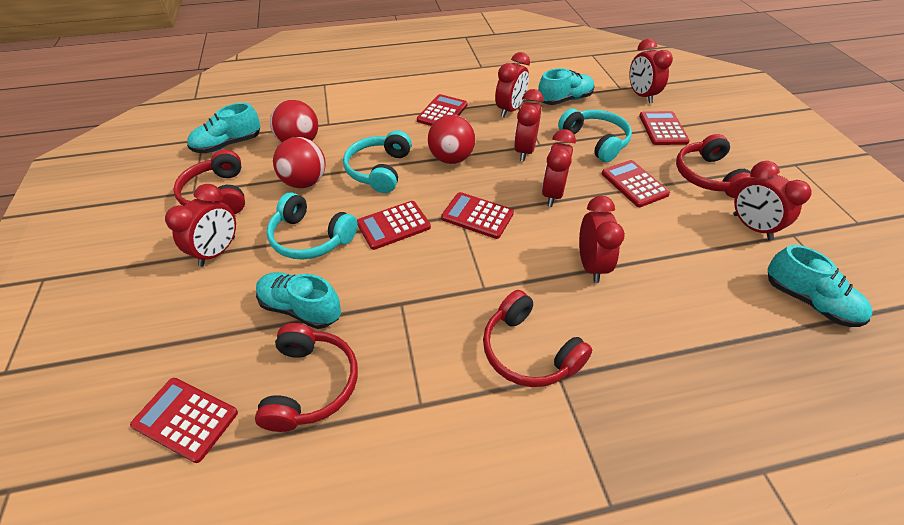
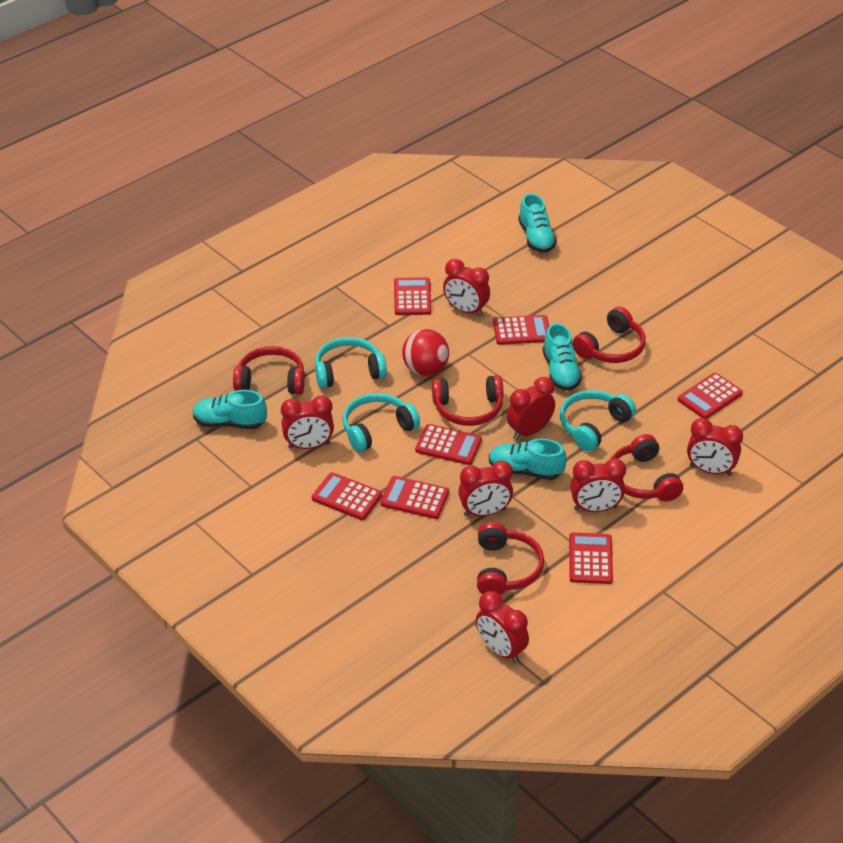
red ball: [270,100,318,143] [273,137,326,188] [428,115,476,164] = 3 -> [402,329,449,376] = 1
red calculator: [130,378,238,463] [357,201,431,250] [417,94,468,126] [441,192,514,239] [601,160,670,207] [639,111,690,145] = 6 -> [312,472,382,520] [380,476,449,519] [394,277,431,315] [415,424,482,465] [493,315,549,345] [569,533,613,584] [678,373,743,419] = 7
red headphones: [173,149,245,214] [255,323,358,432] [483,290,592,387] [676,134,754,198] = 4 -> [233,346,305,394] [432,375,503,426] [477,522,544,595] [572,307,646,363] [611,434,683,502] = 5

